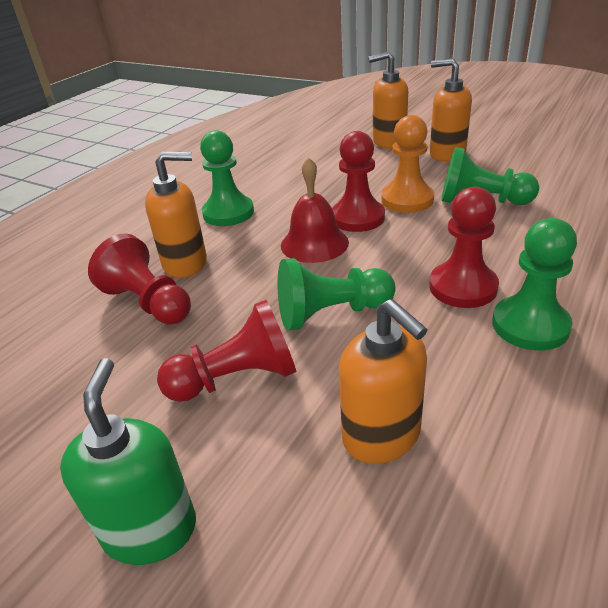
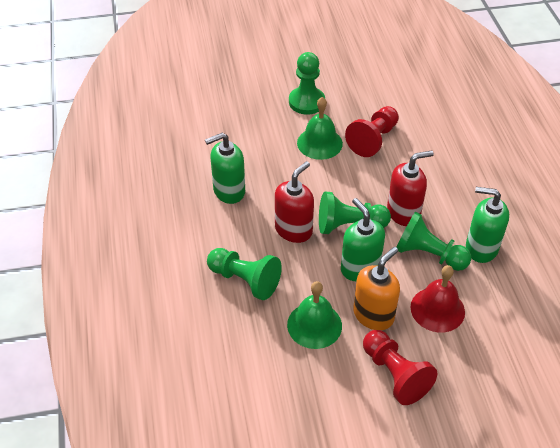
green bell: none = 0 -> [287,281,342,349] [297,97,343,160] = 2
green soap dispenser: [60,358,196,565] = 1 -> [205,133,245,204] [341,198,385,281] [466,187,509,263] = 3
orange pawn: [381,115,434,213] = 1 -> none = 0
orange soap dispenser: [145,152,207,278] [339,299,428,464] [368,51,408,148] [430,58,472,162] = 4 -> [353,247,400,330] = 1
red pawn: [88,234,191,325] [157,300,296,402] [332,131,385,232] [429,187,499,308] = 4 -> [345,106,399,157] [363,330,437,405] = 2
red soap dispenser: none = 0 -> [275,161,314,243] [387,150,434,226] = 2

